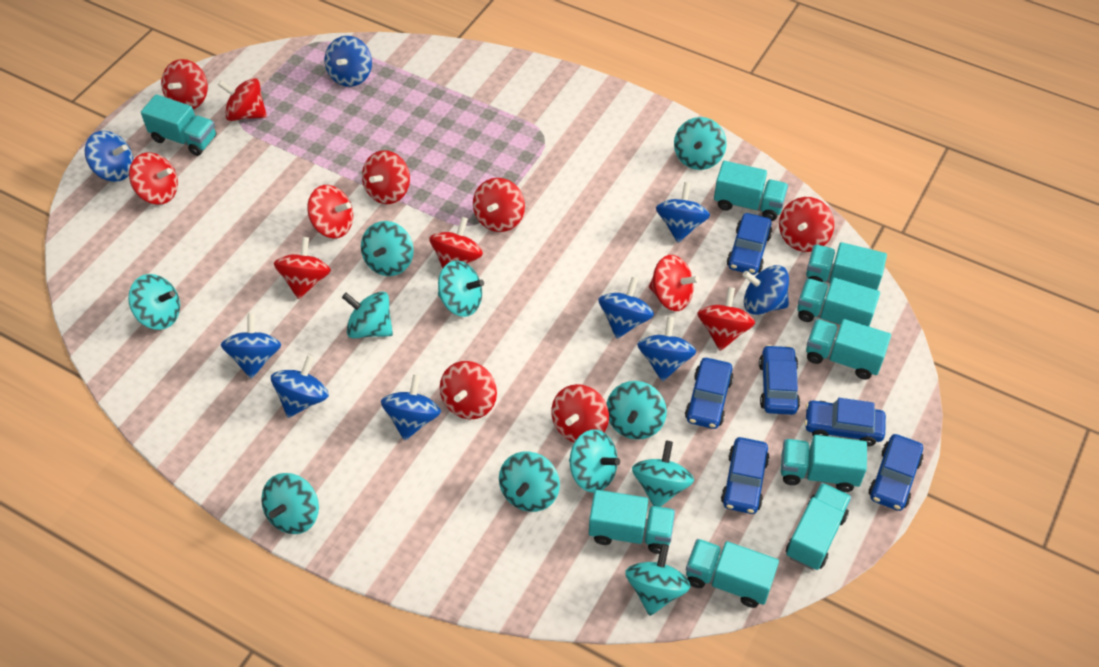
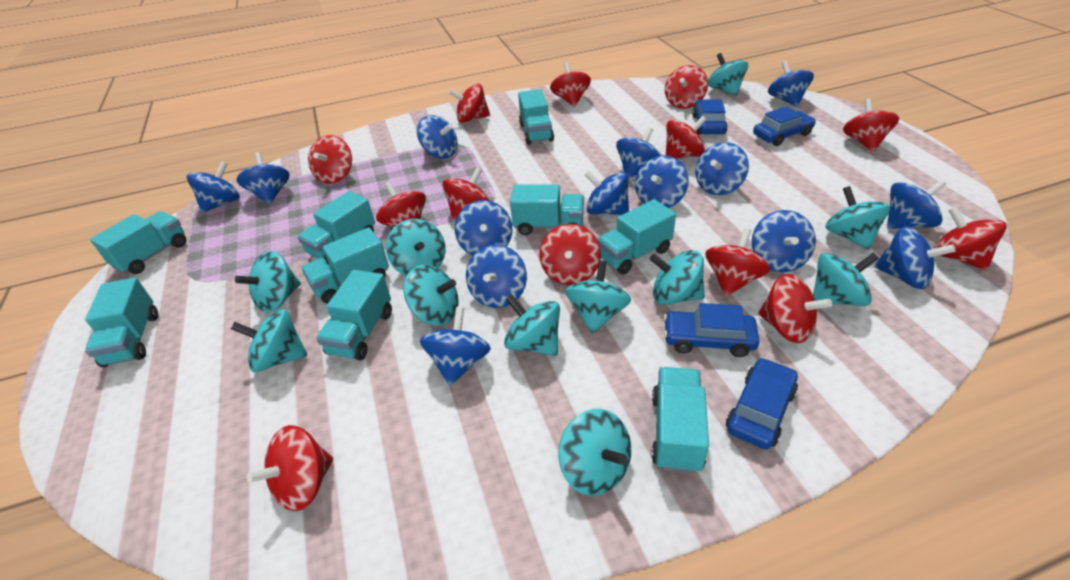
blue car: [685,358,734,429] [721,437,770,514] [727,213,772,275] [759,345,800,415] [804,398,886,446] [869,434,923,511] = 6 -> [664,303,760,357] [692,99,728,135] [726,358,798,449] [753,106,816,146] = 4
blue spinning top: [85,131,133,182] [221,313,281,378] [271,355,329,418] [325,36,372,87] [381,374,441,441] [598,277,654,339] [637,316,696,382] [656,182,710,243] [743,265,789,315] = 9 -> [187,161,240,213] [236,152,290,204] [417,115,458,159] [420,307,491,385] [455,200,512,255] [466,245,527,308] [585,170,629,215] [616,127,661,179] [635,155,689,208] [695,142,749,195] [752,210,816,272] [768,61,814,107] [874,226,956,289] [887,180,946,229] = 14

